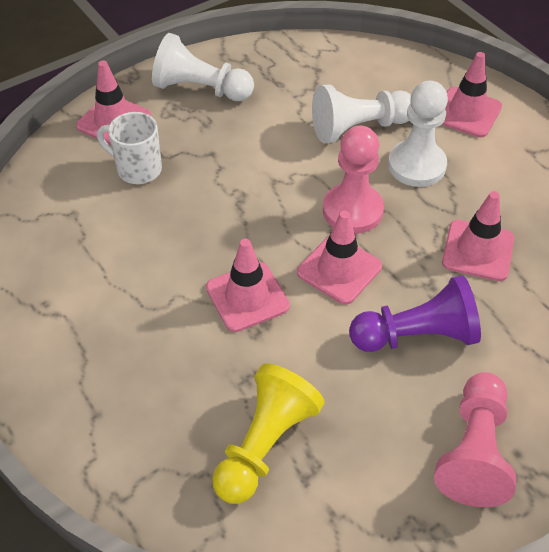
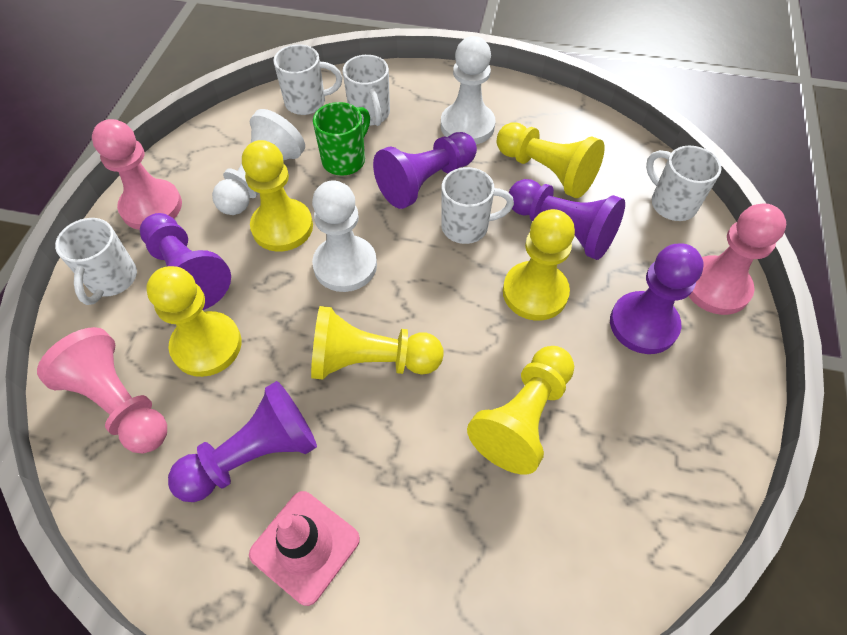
green mug: none = 0 -> [313,102,370,176] = 1
pink pawn: [323,126,384,234] [434,372,516,507] = 2 -> [37,327,167,454] [92,119,182,230] [689,203,786,315] = 3
pink traffic cone: [76,61,151,145] [206,239,290,332] [297,211,382,304] [441,52,502,137] [442,191,514,281] = 5 -> [249,491,360,606] = 1
purple pawn: [349,275,481,352] = 1 -> [140,213,231,310] [168,381,317,502] [373,132,477,209] [509,179,625,260] [610,243,704,354] = 5
white mug: [97,112,162,184] = 1 -> [55,218,137,305] [273,44,342,115] [343,55,390,126] [441,167,514,244] [646,146,722,221] = 5
yellow pawn: [212,363,324,504] = 1 -> [146,266,241,377] [242,140,313,251] [311,306,443,379] [467,346,574,474] [497,122,605,198] [503,209,575,321] = 6

